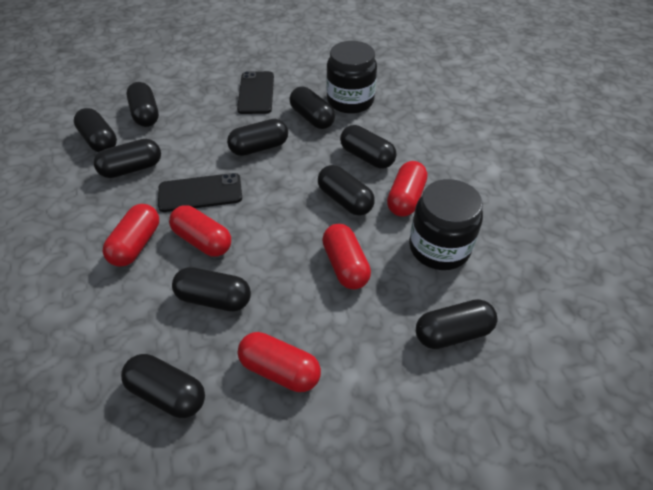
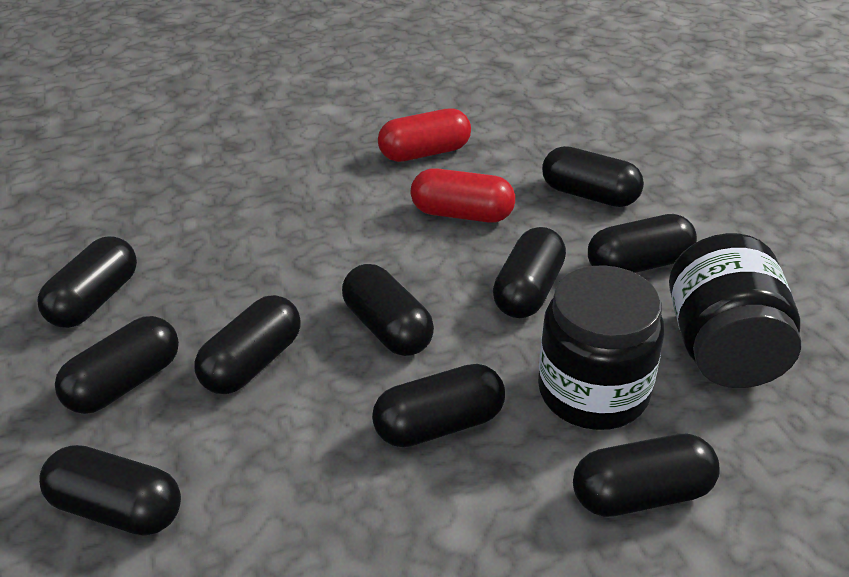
black phone: [158,173,242,212] [237,71,274,114] = 2 -> none = 0
red capsule: [102,204,159,267] [169,205,231,257] [237,332,321,392] [322,224,371,290] [387,161,427,217] = 5 -> [378,109,471,162] [411,168,515,223] = 2

